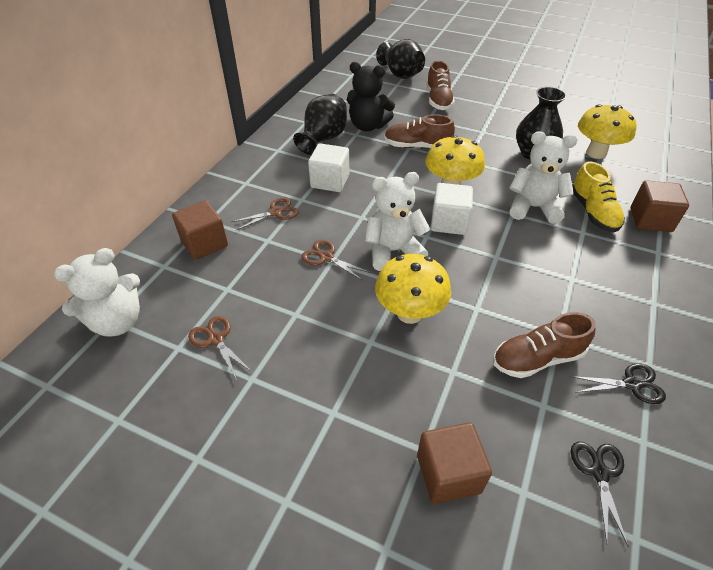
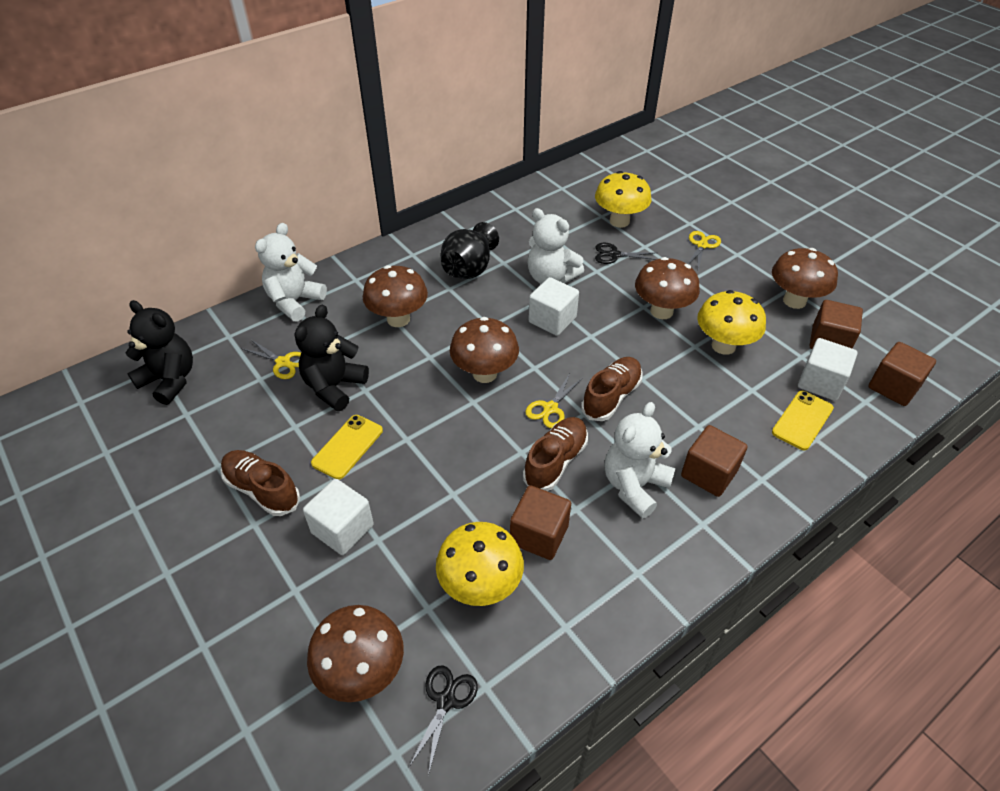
black teddy bear: [347,62,395,131] = 1 -> [126,300,193,405] [295,305,369,411] = 2
black vase: [293,94,347,155] [376,39,425,79] [516,87,567,160] = 3 -> [441,222,499,279] = 1
brown cube: [172,200,228,260] [417,422,492,504] [631,180,689,232] = 3 -> [510,485,571,560] [681,425,748,497] [810,300,863,349] [868,342,936,406] = 4
brown mushroom: none = 0 -> [307,605,404,702] [363,265,428,327] [450,317,519,383] [635,257,700,319] [772,248,838,309] = 5
brown scissors: [188,316,252,380] [231,198,298,230] [301,240,371,281] = 3 -> none = 0
white cube: [308,143,349,192] [431,183,473,235] = 2 -> [303,479,374,555] [528,277,579,336] [798,338,858,401] = 3
yellow phone: none = 0 -> [311,415,383,480] [772,391,834,450] = 2
yellow scissors: none = 0 -> [241,340,301,379] [525,373,583,428] [688,231,721,269] = 3
yellow shoe: [572,162,625,232] = 1 -> none = 0

